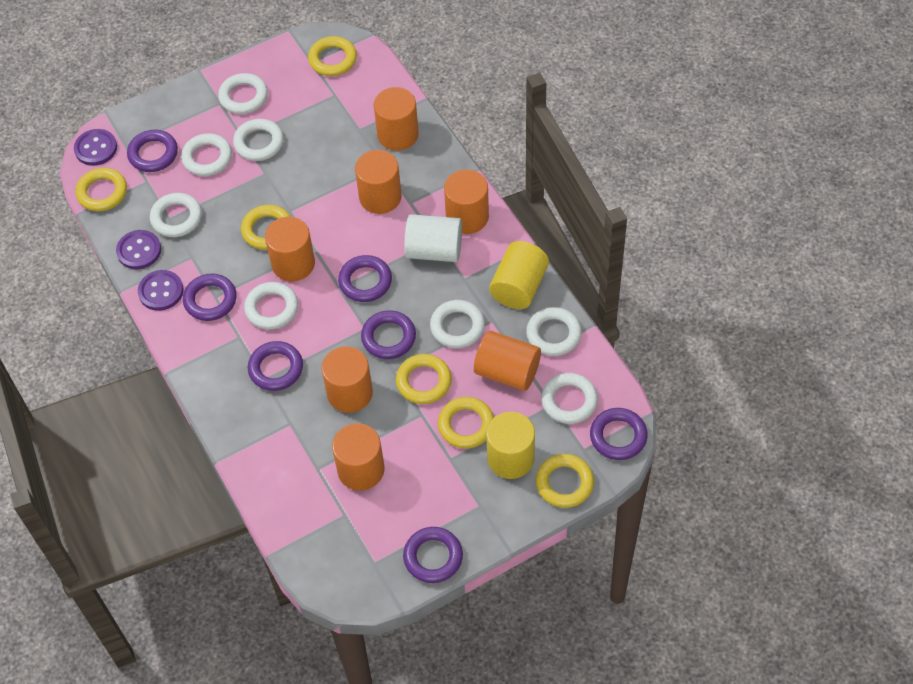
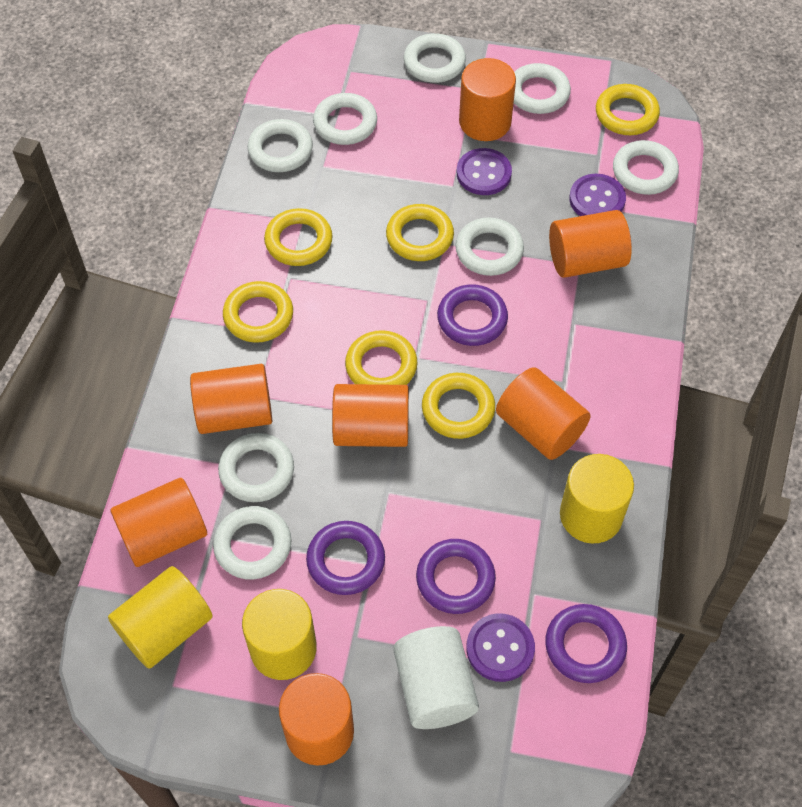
purple ring: [127,130,178,172] [183,274,237,321] [248,341,303,391] [338,255,392,302] [361,310,416,359] [403,527,463,583] [590,408,648,460] = 7 -> [306,521,385,595] [416,539,496,614] [437,284,508,346] [545,604,627,683] = 4
yellow cylinder: [486,412,535,479] [489,241,549,309] = 2 -> [108,566,213,669] [242,589,317,680] [560,454,634,544] = 3

